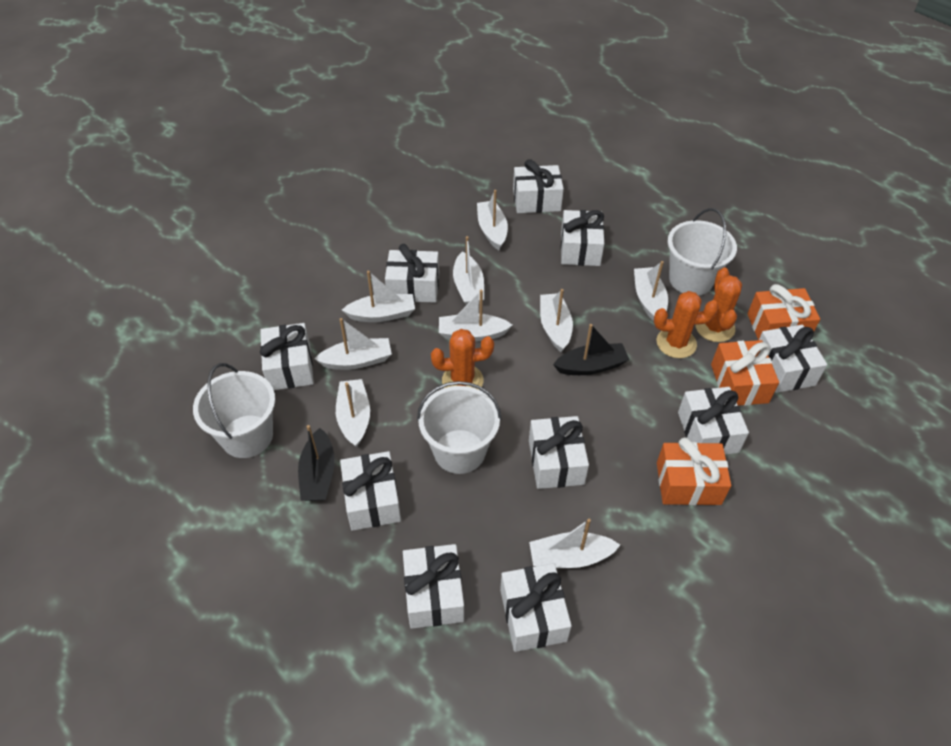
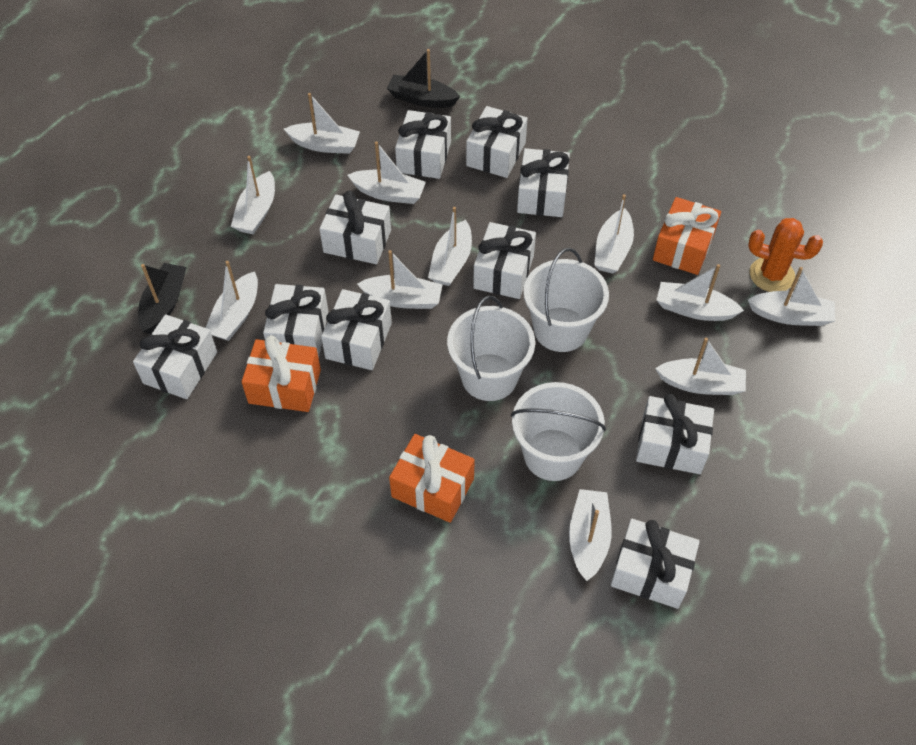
orange cactus: [431,329,494,390] [654,291,719,358] [695,268,742,342] = 3 -> [748,218,823,292] = 1
white boat: [314,318,392,370] [336,379,370,447] [342,271,415,322] [439,289,512,342] [453,236,484,305] [477,190,508,250] [529,519,620,568] [540,289,573,352] [634,261,668,321] = 9 -> [206,261,258,341] [231,156,275,234] [284,93,360,154] [347,141,426,204] [357,250,443,309] [428,207,472,286] [569,489,612,581] [594,194,634,274] [655,338,746,395] [657,264,744,321] [748,267,835,326] = 11

